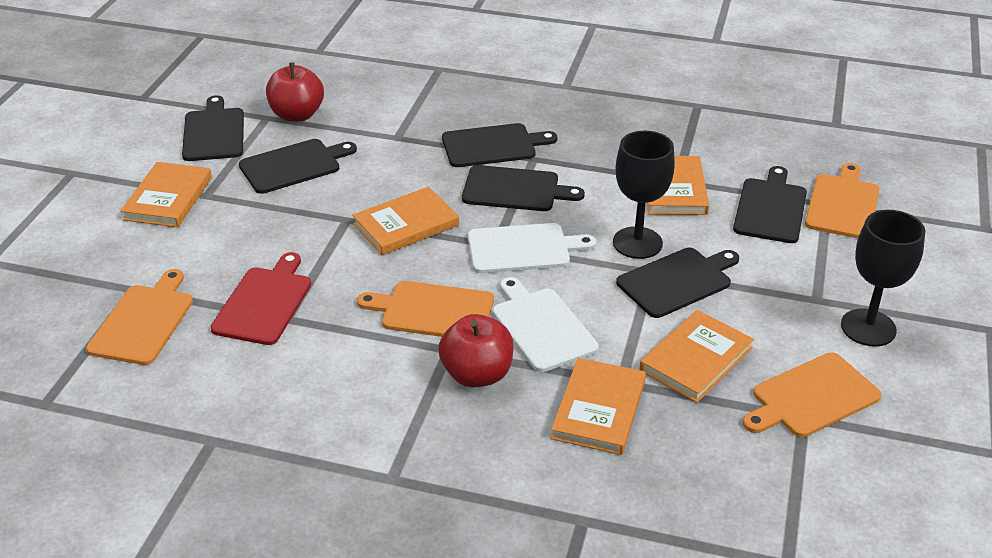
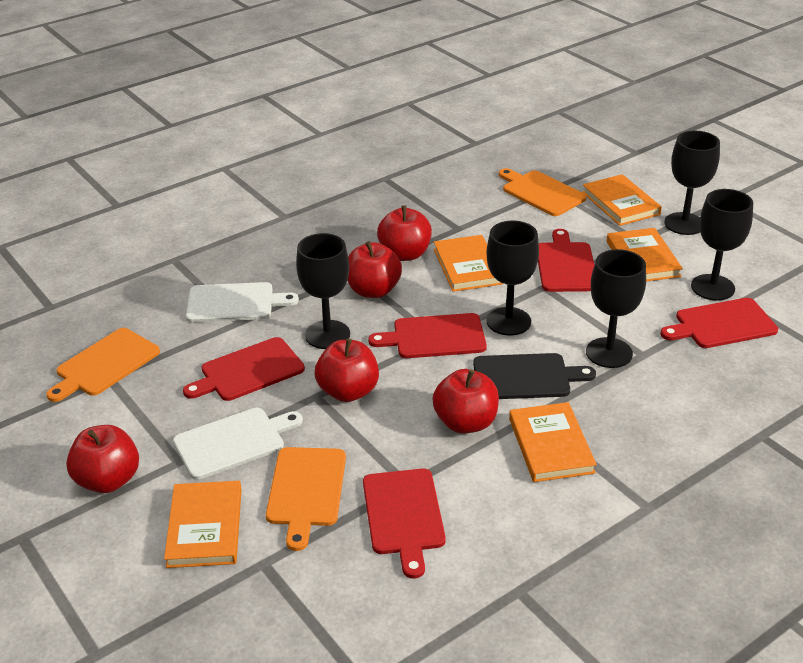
black cutting board: [182,95,244,161] [239,139,357,194] [442,123,557,167] [462,165,585,211] [616,248,739,318] [733,166,807,243] = 6 -> [473,353,596,399] = 1
black goblet: [613,131,675,259] [841,210,925,347] = 2 -> [296,233,350,349] [486,221,539,335] [586,249,646,368] [664,131,720,235] [691,189,753,301] = 5
orange cutting board: [86,269,193,365] [357,281,494,337] [743,352,882,437] [805,163,879,238] = 4 -> [46,328,160,402] [266,447,346,551] [499,168,587,216] = 3
red apple: [266,62,324,122] [438,314,514,387] = 2 -> [66,425,139,493] [315,339,379,402] [347,241,402,298] [377,205,432,261] [433,369,499,434] = 5
red cutting board: [211,252,311,345] = 1 -> [183,337,305,401] [363,469,446,579] [368,313,487,358] [538,229,594,292] [660,298,778,348] = 5

